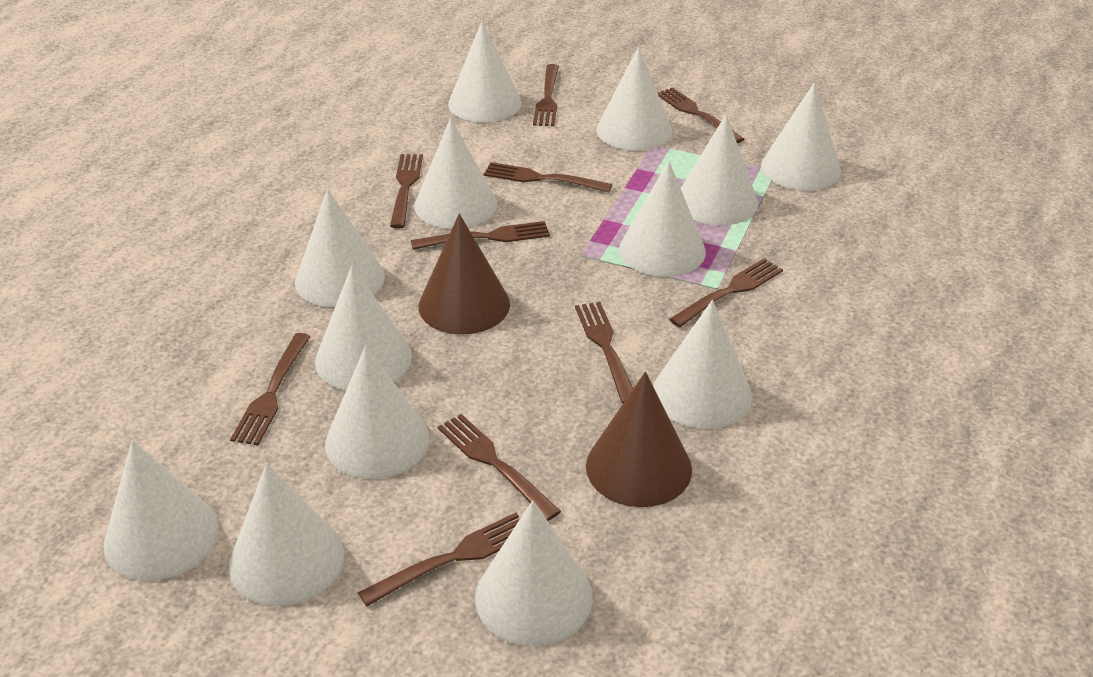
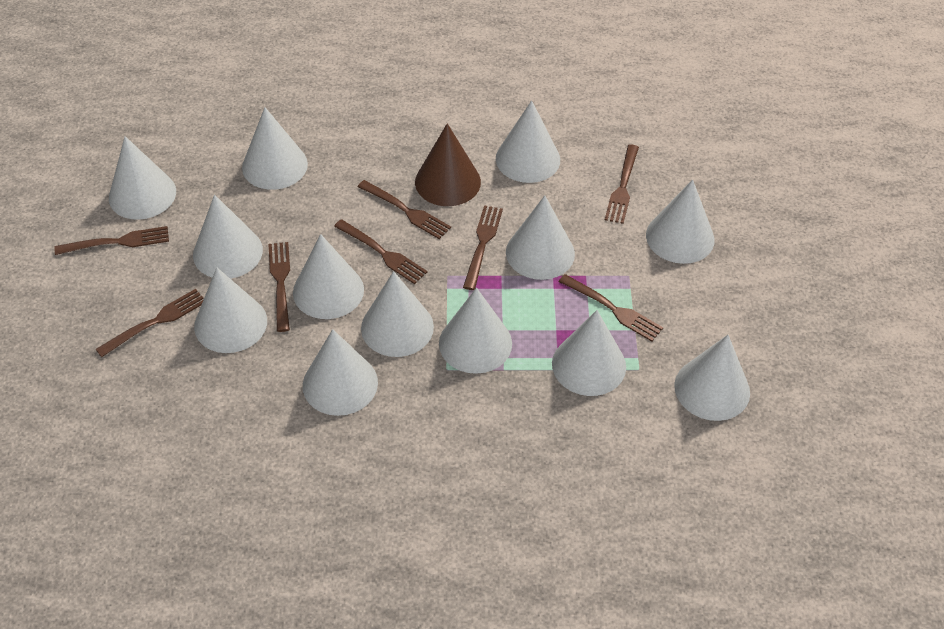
brown cone: [419,214,510,335] [586,372,692,507] = 2 -> [415,123,481,206] = 1
brown fork: [230,333,311,445] [358,513,520,606] [390,154,423,228] [411,221,550,250] [438,414,561,521] [484,162,612,192] [533,64,559,126] [575,302,633,403] [657,87,744,143] [669,258,783,327] = 10 -> [54,226,169,255] [96,289,204,357] [269,242,290,332] [334,219,427,284] [358,180,451,239] [463,205,503,290] [559,274,663,341] [605,145,639,224] = 8

